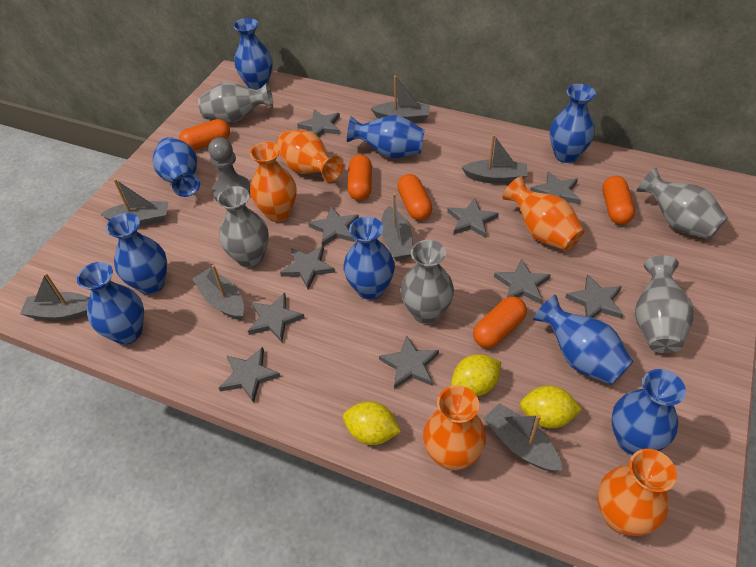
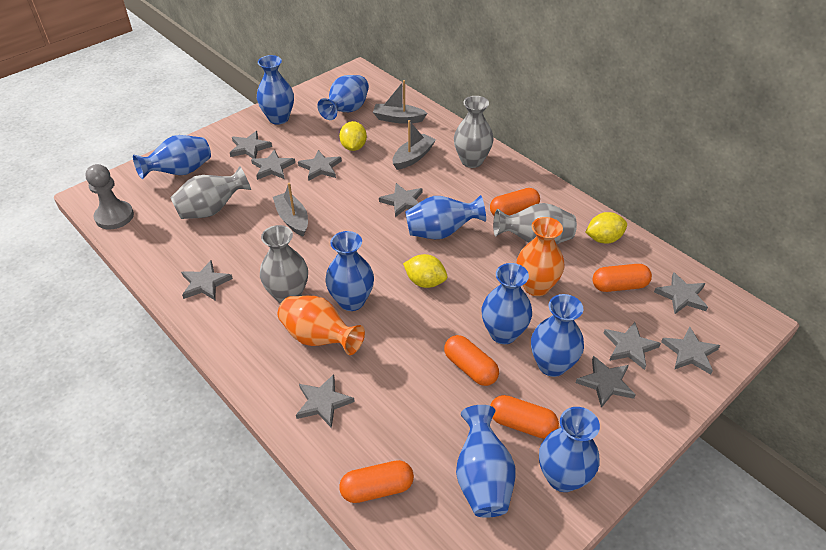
grey boat: [20,273,90,321] [100,179,168,226] [193,265,244,320] [370,76,430,123] [381,193,413,260] [461,134,528,184] [483,403,563,472] = 7 -> [273,183,308,237] [373,80,427,124] [393,120,436,170] = 3
grey vase: [198,82,273,123] [217,186,269,268] [401,240,454,324] [635,255,694,353] [637,167,728,239] = 5 -> [170,166,251,219] [260,225,308,304] [454,96,494,168] [493,203,577,244] = 4
orange vase: [250,142,296,222] [277,130,343,182] [423,385,486,471] [502,176,584,251] [597,449,677,536] = 5 -> [278,296,365,355] [516,217,565,296] = 2

